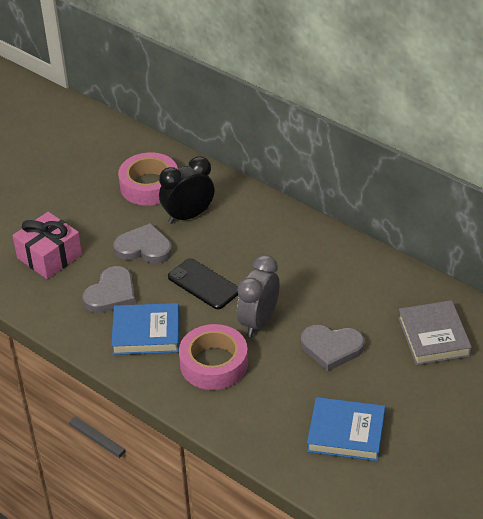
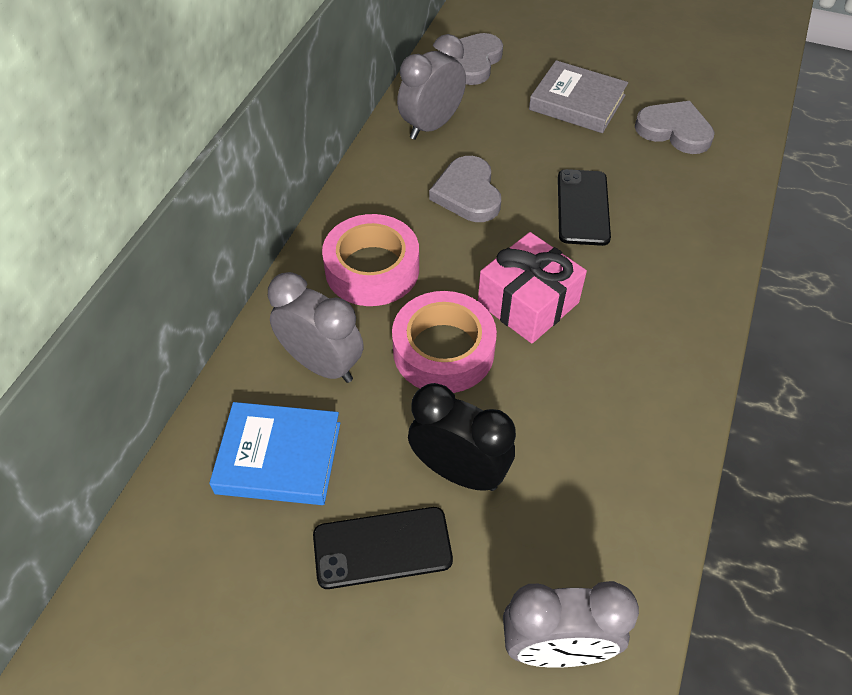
black phone: [168,258,238,309] = 1 -> [313,507,453,589] [558,169,611,246] = 2
blue book: [111,303,179,355] [307,397,385,461] = 2 -> [209,402,340,505] = 1
grey clock: [237,255,280,337] = 1 -> [268,272,364,383] [397,34,466,140] [503,581,639,668] = 3

